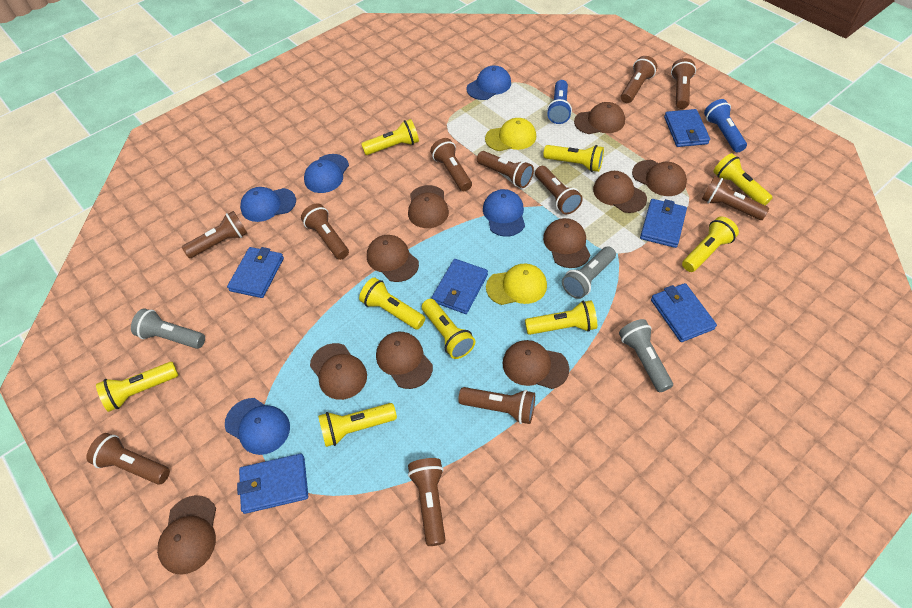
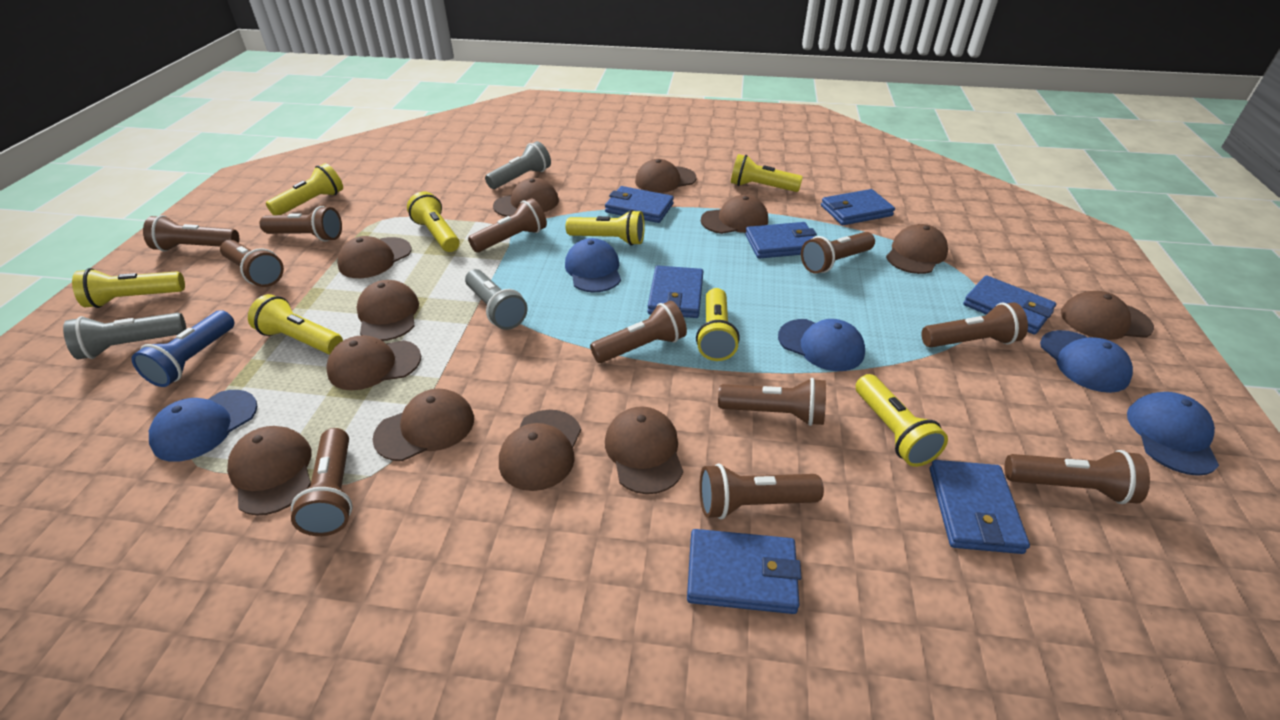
blue flashlight: [547,80,572,124] [704,99,747,153] = 2 -> [131,310,235,387] = 1
blue wallet: [227,247,284,298] [237,453,308,514] [432,259,488,314] [640,199,687,248] [651,283,717,342] [664,109,710,147] = 6 -> [605,186,674,223] [648,266,703,318] [687,529,802,614] [745,222,817,259] [821,189,895,225] [930,460,1030,554] [963,275,1056,335] = 7
brown cap: [157,495,216,575] [310,343,367,400] [367,235,419,282] [376,332,433,389] [408,185,449,228] [503,340,569,389] [543,218,590,268] [574,102,625,134] [593,171,647,213] [632,160,687,196] = 10 -> [227,426,312,516] [326,335,421,390] [337,236,412,278] [357,280,419,341] [372,389,474,461] [493,178,559,217] [499,410,581,491] [605,406,683,494] [635,159,696,193] [701,195,768,234] [886,224,948,274] [1061,291,1154,340] = 12
yellow cap: [485,118,536,151] [486,264,547,305] = 2 -> none = 0
yellow flashlight: [96,362,178,412] [318,403,397,447] [359,277,425,330] [361,119,419,155] [422,299,475,359] [525,300,597,335] [543,145,604,172] [682,217,739,272] [713,153,773,205] = 9 -> [72,268,185,308] [248,294,343,354] [266,163,343,215] [407,192,459,252] [566,210,645,246] [696,288,740,361] [731,154,803,192] [856,374,948,467] = 8

